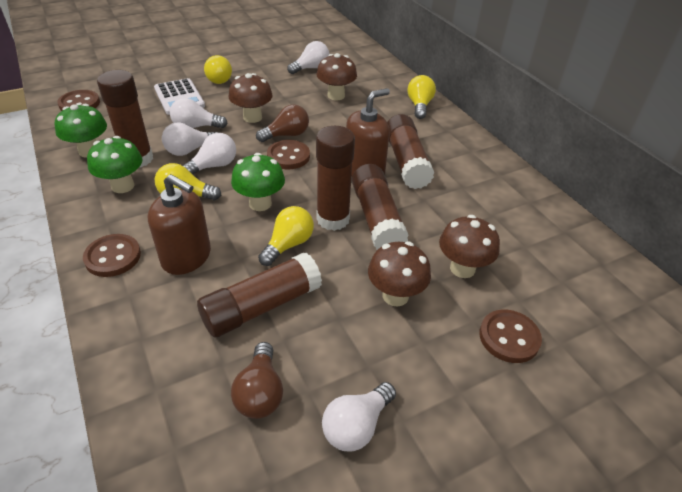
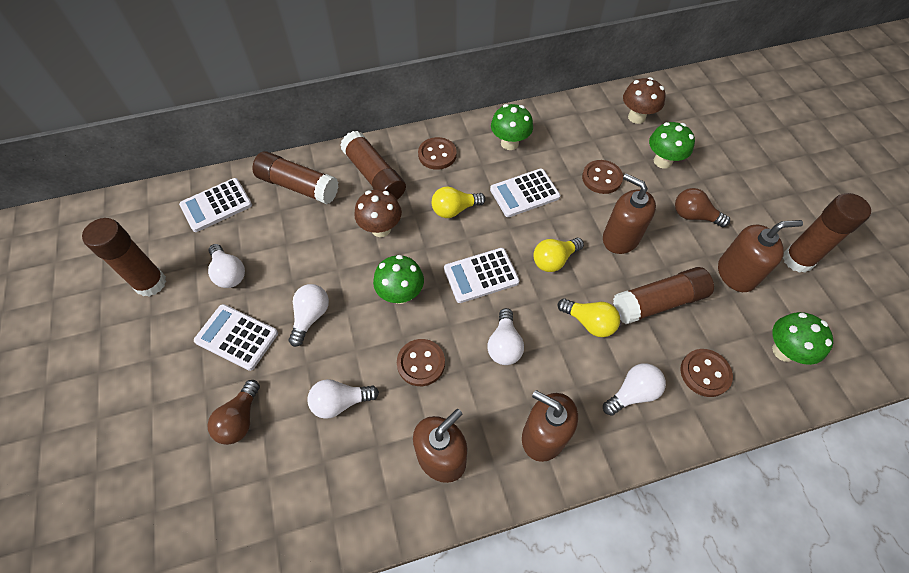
brown mushroom: [228,73,273,123] [316,53,357,100] [368,241,431,306] [439,215,500,278] = 4 -> [354,189,402,237] [623,77,665,124] = 2
brown soap dispenser: [148,174,211,275] [346,88,390,176] = 2 -> [413,409,468,483] [522,390,578,462] [603,173,656,254] [718,220,803,292] = 4
green mushroom: [55,104,107,157] [87,136,143,193] [231,153,285,211] = 3 -> [373,255,424,304] [491,104,533,150] [649,122,695,169] [772,312,833,365] = 4
white calculator: [154,78,205,115] = 1 -> [179,178,252,232] [194,304,278,371] [444,248,520,303] [490,169,560,217] = 4
yellow light bulb: [155,163,221,200] [204,55,232,84] [258,206,314,266] [407,75,436,119] = 4 -> [432,187,486,218] [533,238,584,272] [558,298,620,337] = 3

